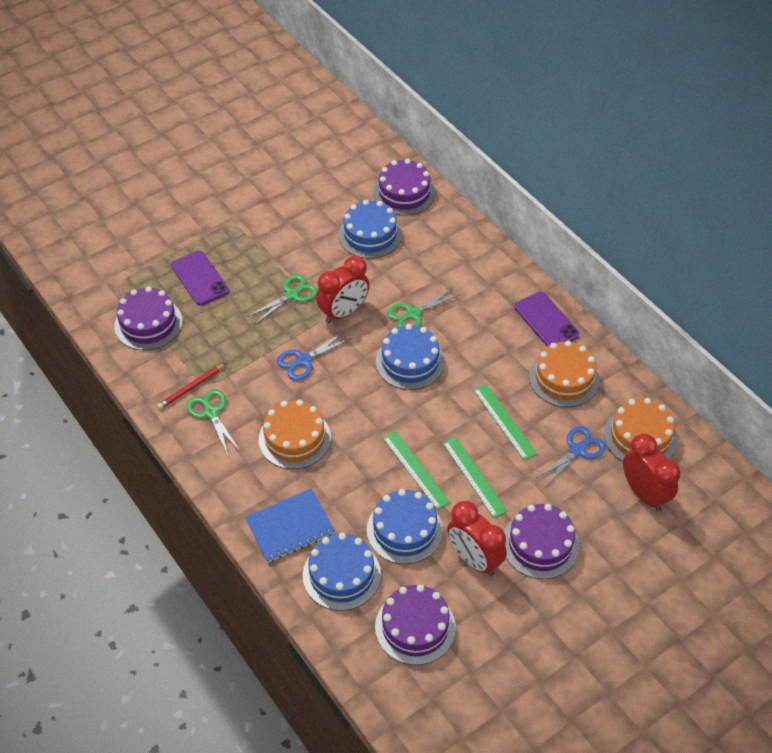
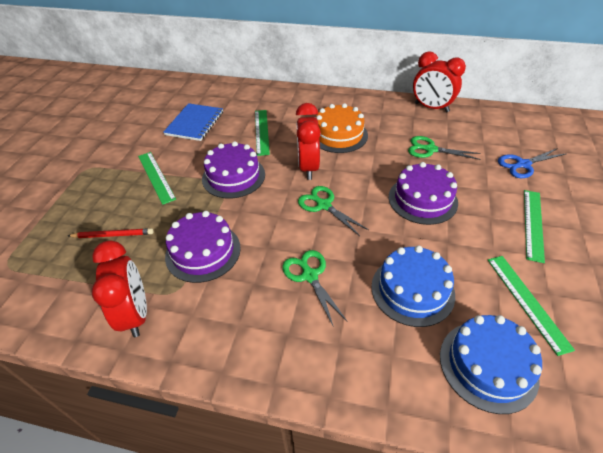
blue cake: [303,533,381,611] [338,200,402,259] [367,489,443,564] [376,324,445,390] = 4 -> [371,245,455,327] [440,315,542,414] = 2
blue scissors: [277,331,352,381] [535,426,606,487] = 2 -> [498,148,567,178] = 1
green ruler: [383,431,451,510] [442,437,508,518] [473,384,537,460] = 3 -> [138,152,176,205] [255,110,270,156] [488,256,575,356] [524,190,545,263] = 4
orange cake: [259,400,331,469] [529,341,599,407] [604,398,677,461] = 3 -> [316,103,368,153] = 1
purple cake: [114,286,182,350] [373,159,435,216] [375,584,456,665] [504,504,579,579] = 4 -> [165,211,241,283] [202,141,265,198] [389,162,458,225] = 3
purple phone: [171,251,229,306] [514,292,579,346] = 2 -> none = 0

